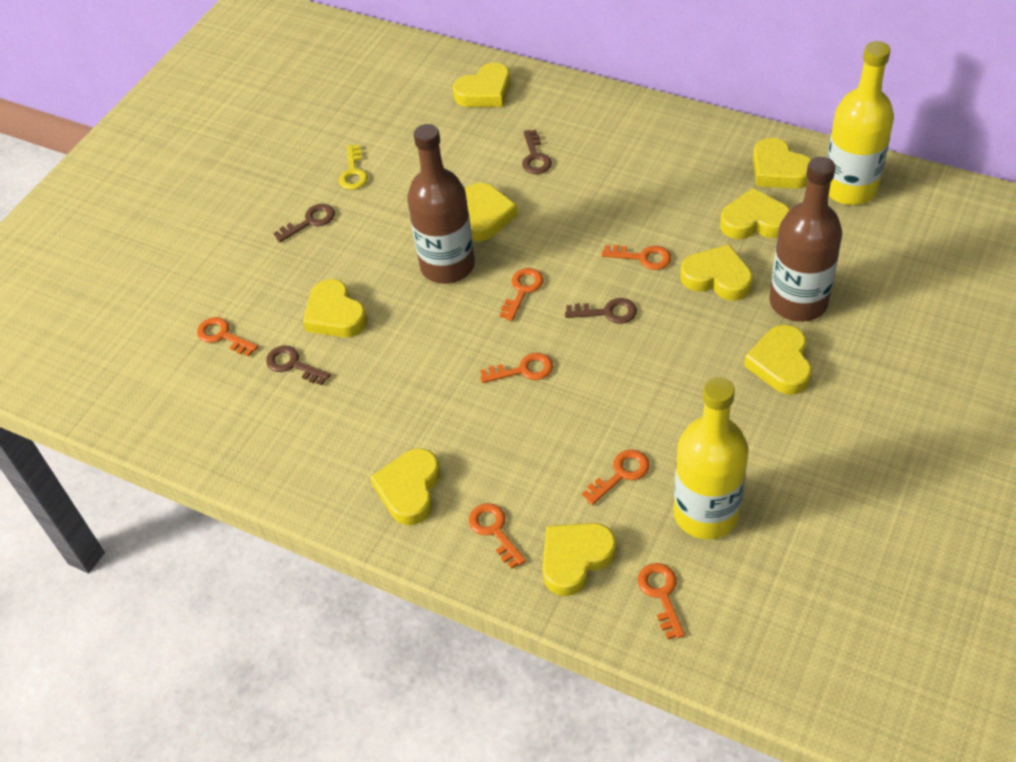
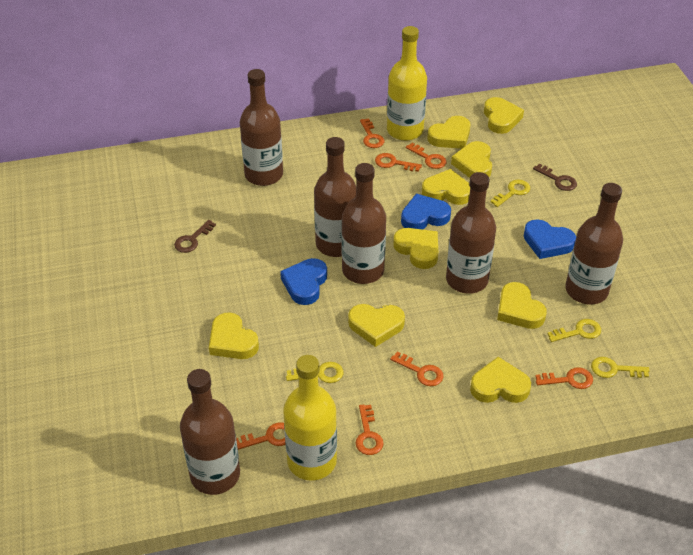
blue heart: none = 0 -> [280,258,327,305] [401,194,451,230] [524,219,576,259] = 3
brown bottle: [407,124,475,284] [770,157,842,322] = 2 -> [180,369,240,495] [240,69,283,186] [314,137,356,257] [341,163,386,284] [446,172,496,294] [565,183,623,304] = 6
brown key: [266,346,331,385] [273,204,335,242] [522,130,552,174] [565,298,637,324] = 4 -> [174,220,216,253] [533,163,577,191] = 2
yellow key: [339,145,368,190] = 1 -> [286,362,343,383] [490,180,530,207] [547,319,601,342] [591,357,650,378] = 4

